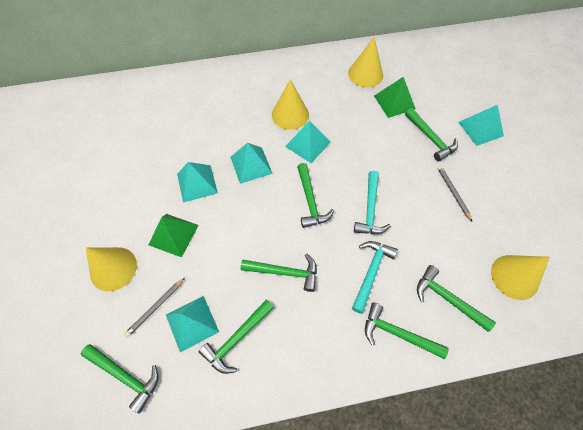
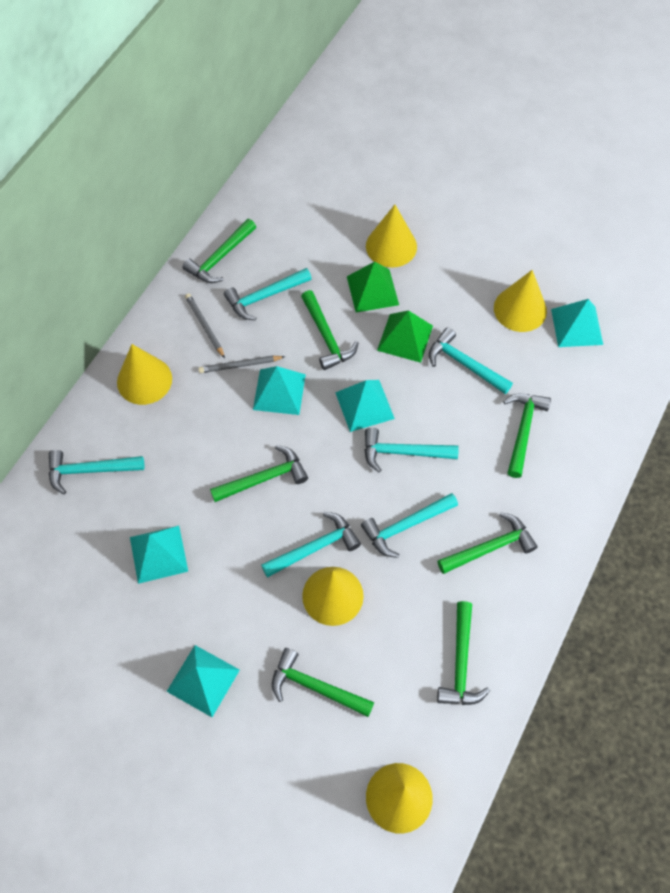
turquoise hammer: [352,241,398,314] [354,171,390,234] = 2 -> [49,450,144,494] [224,268,312,320] [261,512,361,578] [361,493,458,558] [365,428,459,472] [429,327,513,394] = 6
yellow cone: [86,247,137,291] [272,79,309,130] [348,37,383,87] [491,255,550,300] = 4 -> [117,344,172,405] [302,567,364,626] [366,205,417,268] [366,763,433,833] [494,270,547,332] = 5

